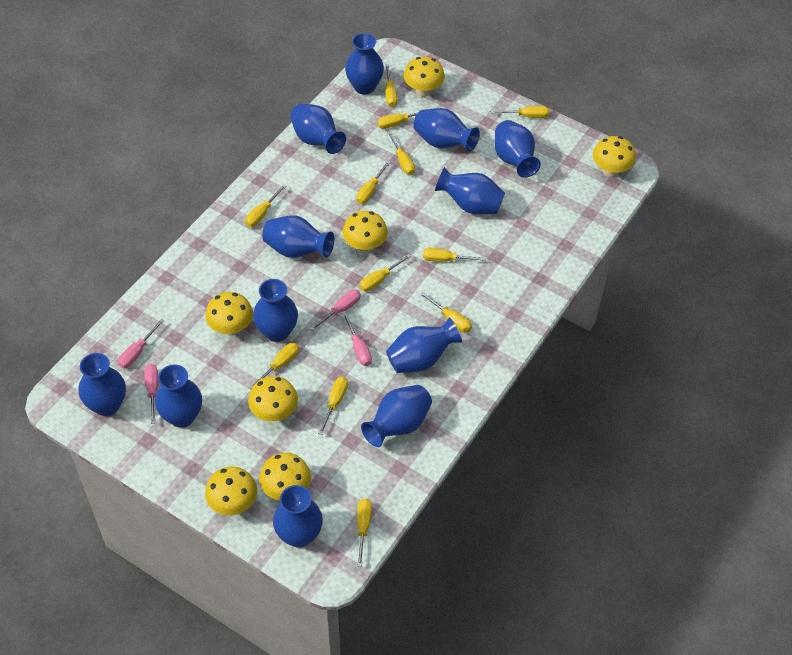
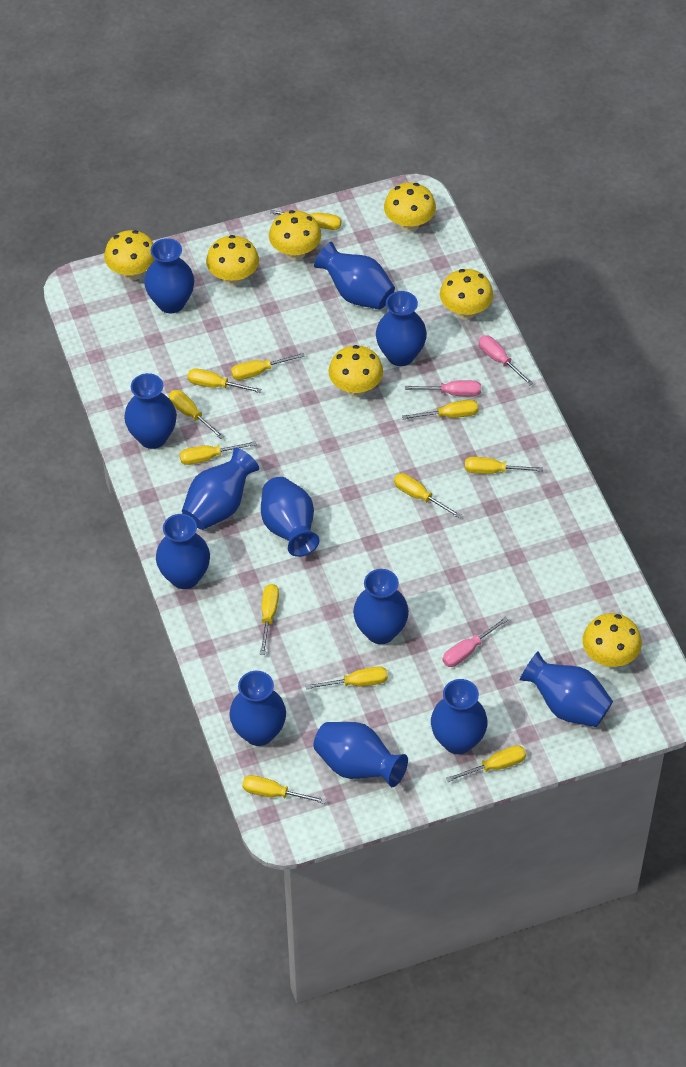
pink screwdriver: [118,319,165,368] [144,364,158,424] [310,289,361,331] [342,312,372,366] = 4 -> [405,380,481,396] [443,617,508,667] [479,335,533,385] = 3

